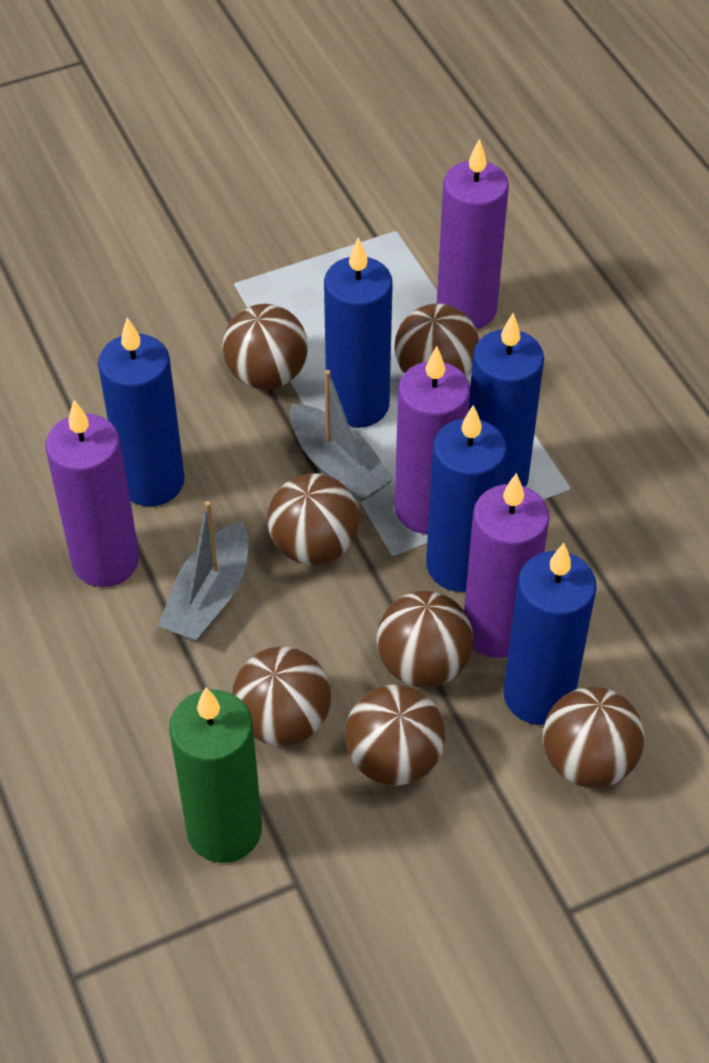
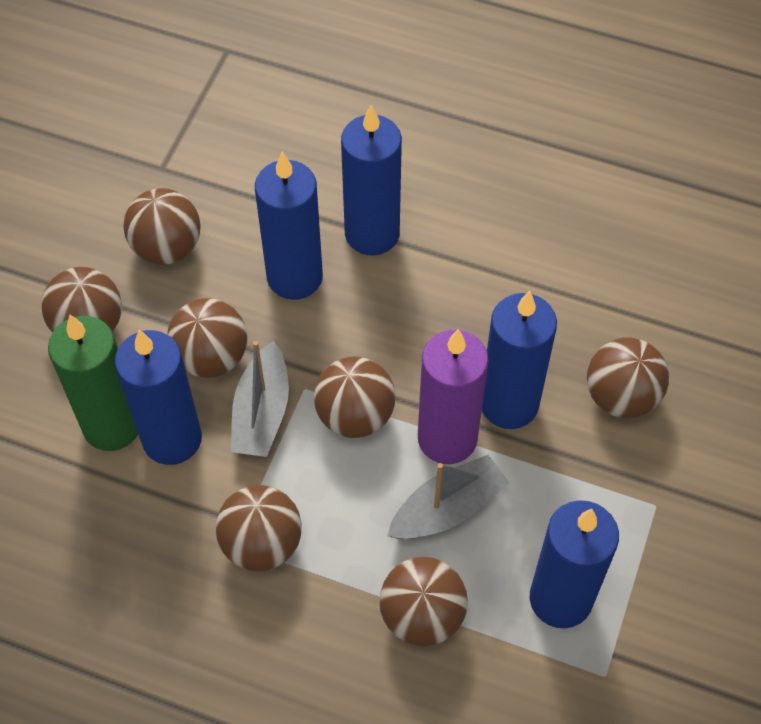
purple candle: [46,400,139,587] [395,346,470,534] [437,139,509,329] [464,473,550,658] = 4 -> [418,329,489,464] = 1

